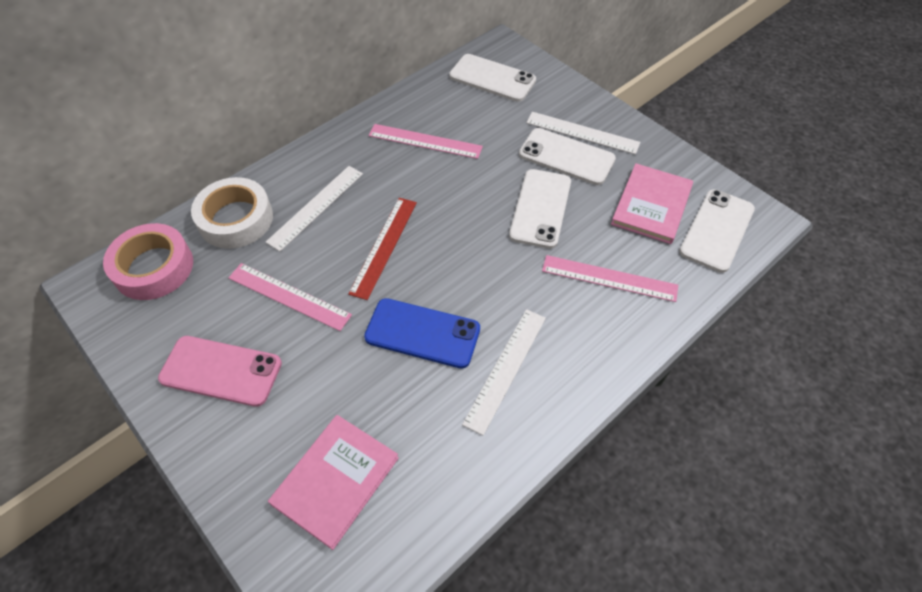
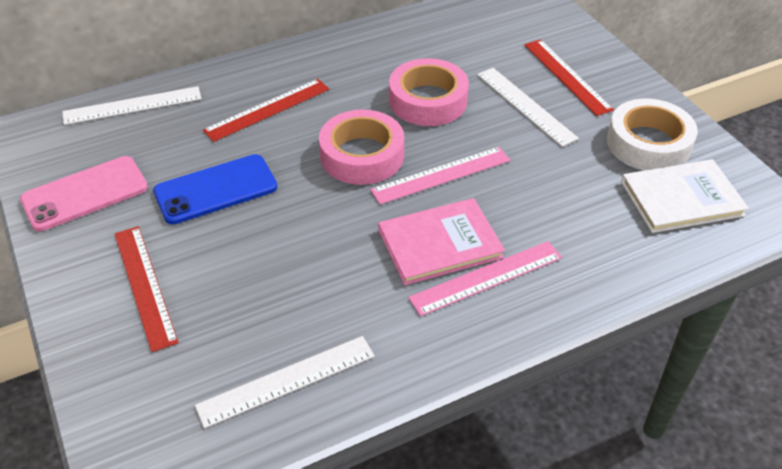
pink book: [268,415,399,550] [611,163,693,244] = 2 -> [378,198,505,285] = 1
pink ruler: [228,263,352,331] [368,124,483,159] [542,255,678,302] = 3 -> [370,147,510,204] [408,241,562,316] = 2
pink tape: [103,223,193,300] = 1 -> [319,110,404,185] [389,58,469,126] = 2
red ruler: [348,198,417,300] = 1 -> [115,226,179,352] [203,79,329,142] [524,39,614,116] = 3
white book: none = 0 -> [621,159,749,233] = 1
white phone: [449,54,536,102] [509,169,571,249] [519,128,616,185] [679,189,755,273] = 4 -> none = 0

